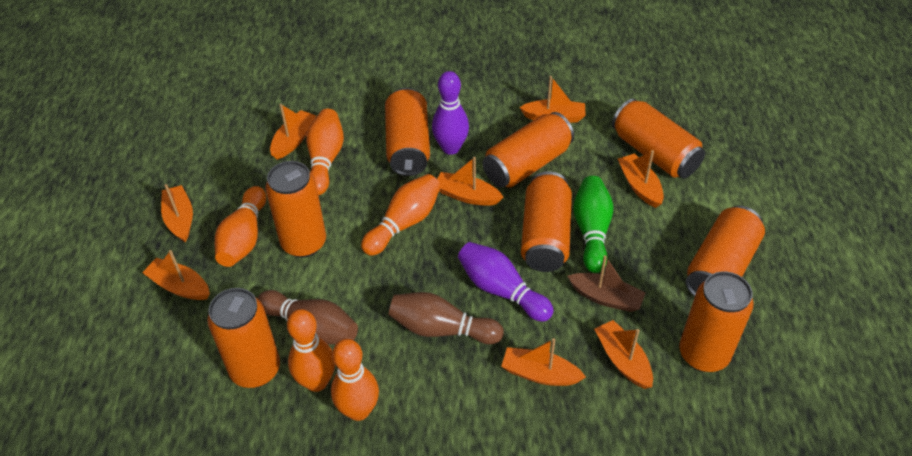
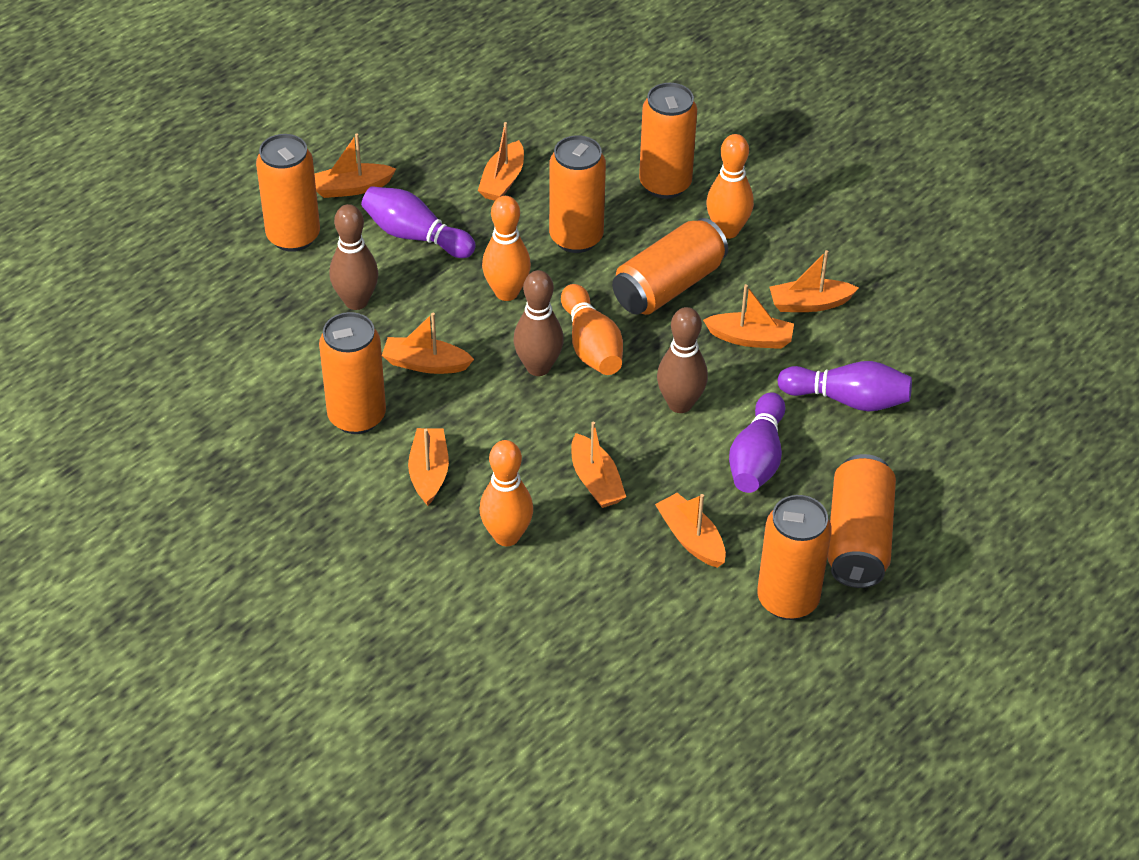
brown boat: [567,255,646,312] = 1 -> none = 0
brown bowling pin: [258,290,358,345] [389,292,504,344] = 2 -> [329,204,378,310] [514,270,564,376] [657,307,708,413] = 3
green bowling pin: [573,176,614,273] = 1 -> none = 0
orange bowling pin: [215,186,266,267] [287,309,335,392] [306,109,344,195] [331,339,379,421] [361,174,441,256] = 5 -> [480,440,533,546] [482,196,531,301] [561,284,623,375] [706,134,754,239] = 4
orange can: [207,288,280,388] [265,161,326,258] [385,88,430,176] [483,112,574,188] [521,171,572,272] [612,99,705,178] [679,271,754,372] [686,206,765,297] = 8 -> [256,134,320,252] [319,312,386,434] [549,135,606,253] [612,218,728,315] [639,83,697,199] [757,495,832,620] [827,454,896,588] = 7
purple bowling pin: [432,71,469,155] [458,242,553,322] = 2 -> [361,186,476,258] [729,392,785,493] [777,361,912,412] = 3

